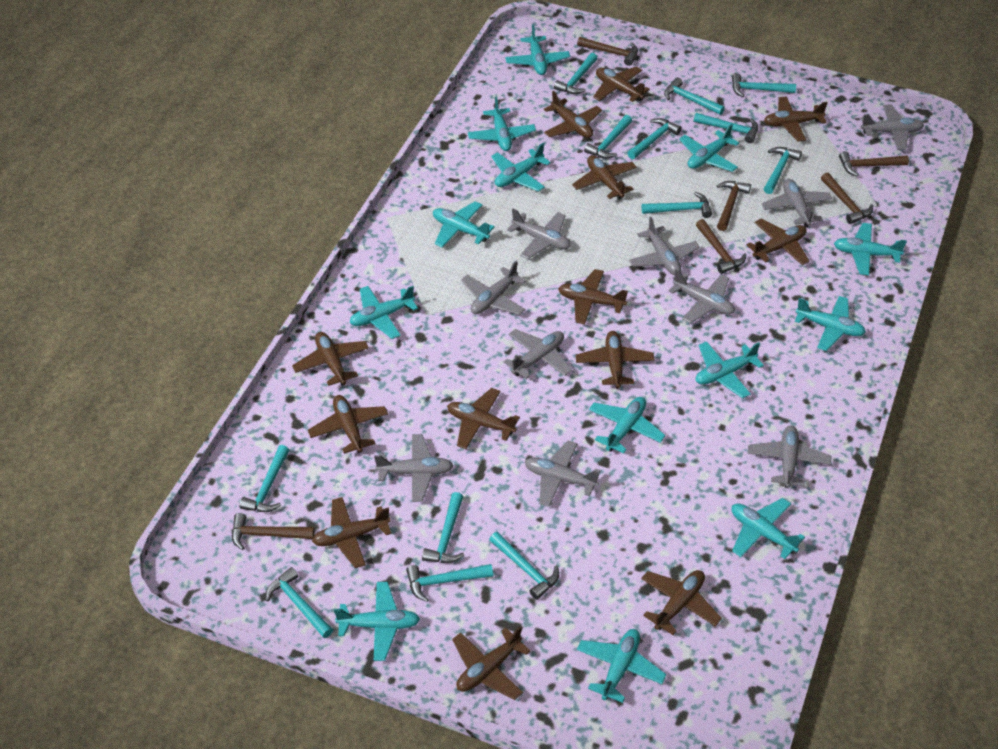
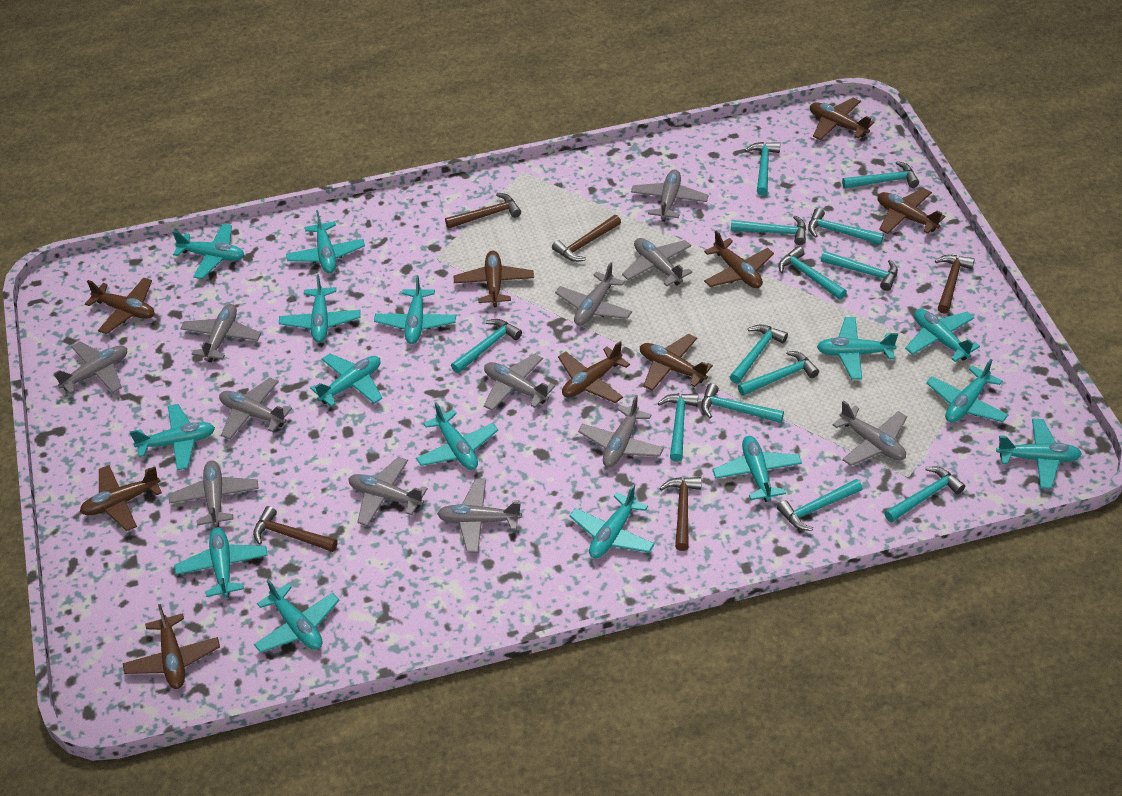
brown hammer: [232,513,315,550] [577,37,638,66] [696,219,746,274] [717,181,751,231] [821,172,873,224] [839,151,909,177] = 6 -> [253,506,338,552] [445,193,521,229] [552,215,621,262] [659,477,702,551] [935,255,975,314] = 5
brown plane: [292,332,369,386] [308,395,388,454] [312,497,391,568] [447,388,520,449] [452,626,531,700] [544,91,602,138] [558,269,628,324] [572,155,637,200] [576,331,654,389] [593,67,650,102] [641,570,722,635] [747,218,809,265] [764,96,827,141] = 13 -> [80,465,162,531] [85,277,155,334] [123,604,220,689] [454,251,534,307] [558,341,630,403] [640,334,713,391] [704,230,774,288] [810,98,874,140] [877,188,945,234] = 9
grey plane: [374,434,454,502] [461,261,527,315] [504,329,572,379] [507,209,570,259] [525,441,601,507] [629,217,700,275] [668,269,735,323] [748,425,831,488] [762,179,832,227] [861,105,924,150] = 10 -> [54,341,127,394] [169,460,259,527] [181,304,261,362] [219,378,292,440] [349,457,428,526] [437,479,522,553] [484,354,555,411] [555,262,632,326] [578,395,664,468] [622,238,692,286] [631,169,709,222] [832,400,907,466] = 12
turquoise plane: [334,582,420,661] [350,286,418,339] [433,201,495,247] [468,97,536,151] [491,143,551,192] [505,25,570,75] [577,629,666,703] [589,397,665,454] [679,124,739,172] [696,341,764,398] [732,498,805,559] [795,296,866,351] [834,223,907,276] = 13 -> [130,404,215,471] [172,224,244,279] [174,528,268,598] [254,579,340,653] [279,274,361,343] [286,210,365,273] [310,353,382,407] [374,275,456,344] [416,402,498,470] [569,485,655,558] [713,436,802,502] [817,317,898,380] [905,309,980,362] [926,359,1008,423] [996,419,1082,489] = 15

